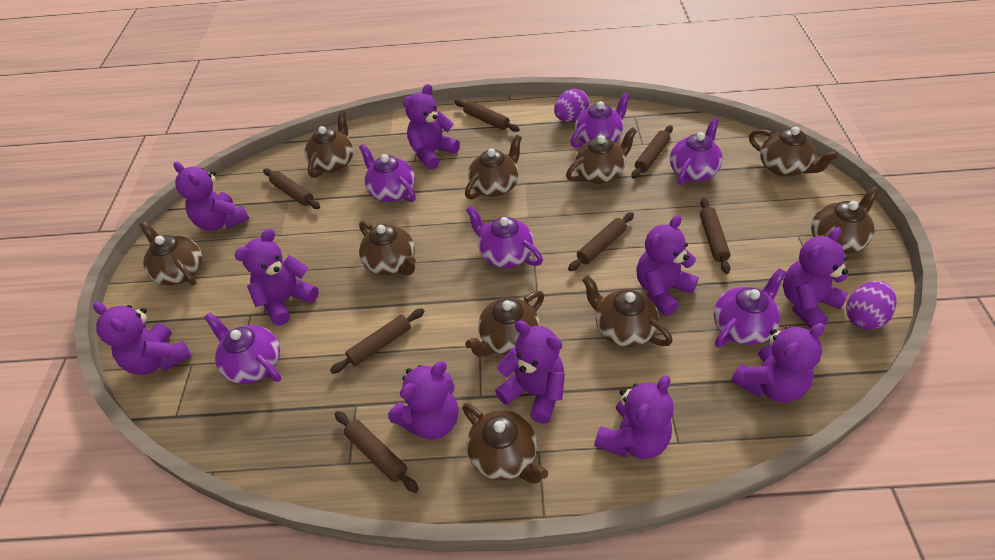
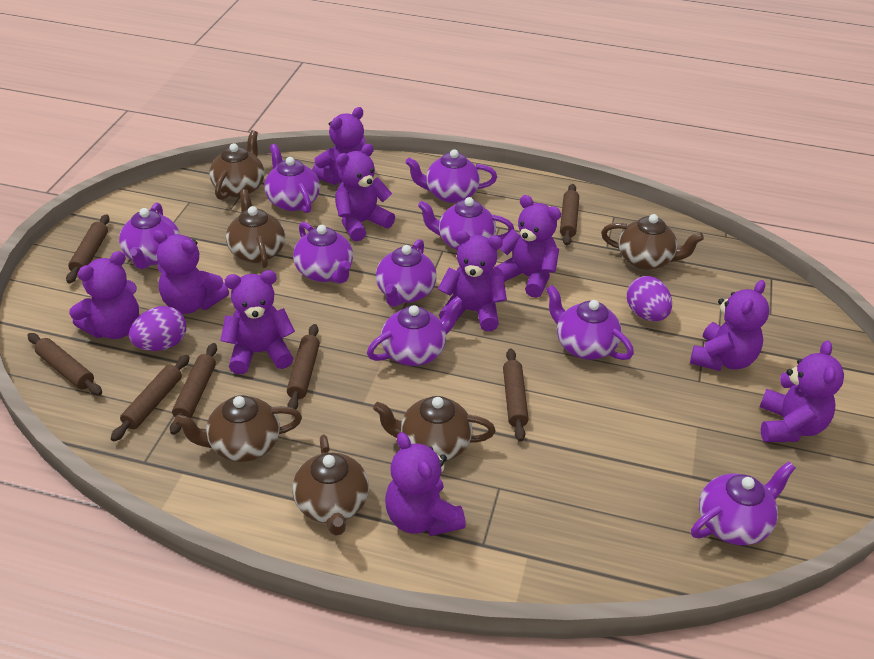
brown teapot: [140,221,202,286] [305,111,353,178] [359,221,416,275] [462,403,548,484] [465,135,522,199] [465,291,544,357] [566,127,637,184] [582,275,673,347] [749,127,839,177] [811,186,880,254] = 10 -> [174,395,302,462] [209,130,265,200] [226,189,285,268] [293,435,369,536] [373,396,495,461] [601,214,704,270] = 6
purple teapot: [204,313,281,384] [359,144,416,202] [466,206,543,268] [570,92,631,148] [670,118,723,185] [714,268,786,347] = 6 -> [119,203,180,269] [264,144,320,213] [293,222,353,283] [367,296,463,366] [376,239,437,307] [405,149,497,203] [418,197,515,251] [546,285,634,360] [691,462,795,545] = 9

